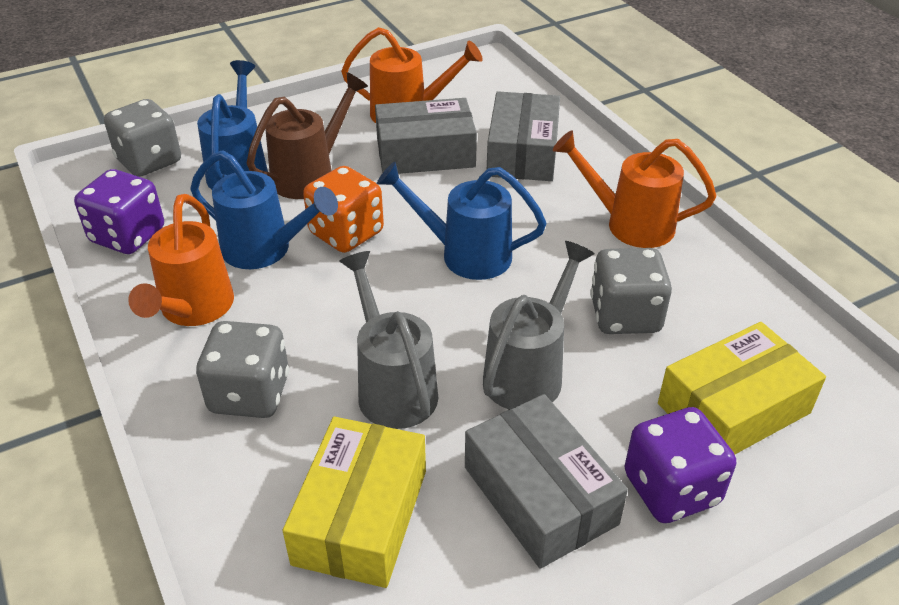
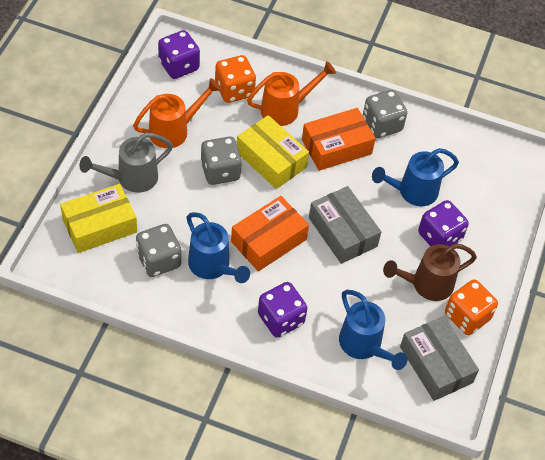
grey box: [375,98,477,174] [465,394,628,569] [487,91,560,181] = 3 -> [309,186,381,264] [400,316,479,401] = 2
grey watering can: [339,251,438,429] [483,241,595,409] = 2 -> [80,133,173,193] = 1
orange box: none = 0 -> [231,196,309,271] [302,108,376,171] = 2
orange dice: [303,166,384,253] = 1 -> [215,55,256,103] [445,279,498,335] = 2
orange watering can: [128,194,234,326] [341,27,483,123] [553,130,716,248] = 3 -> [133,78,221,148] [247,61,336,126] = 2
purple dice: [74,169,164,254] [624,407,736,523] = 2 -> [158,30,200,79] [258,282,307,338] [418,200,469,246] = 3

